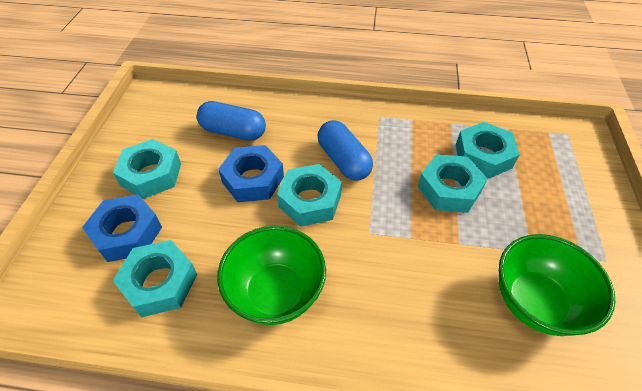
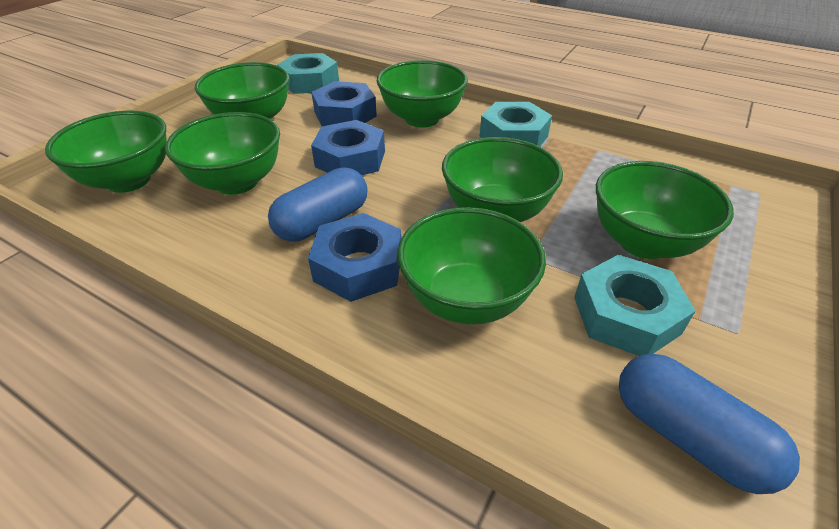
blue nut: [82,194,162,262] [218,145,284,202] = 2 -> [308,213,402,302] [311,81,377,126] [311,120,385,175] = 3
green bowl: [217,226,326,325] [499,234,616,336] = 2 -> [45,111,167,193] [165,112,280,195] [195,62,290,119] [377,60,468,128] [397,207,546,324] [442,137,563,222] [596,161,734,259] = 7
turquoise nut: [113,139,181,199] [113,240,197,317] [277,164,342,227] [418,154,488,213] [456,122,520,179] = 5 -> [277,53,339,94] [479,102,552,147] [574,255,695,356] = 3

